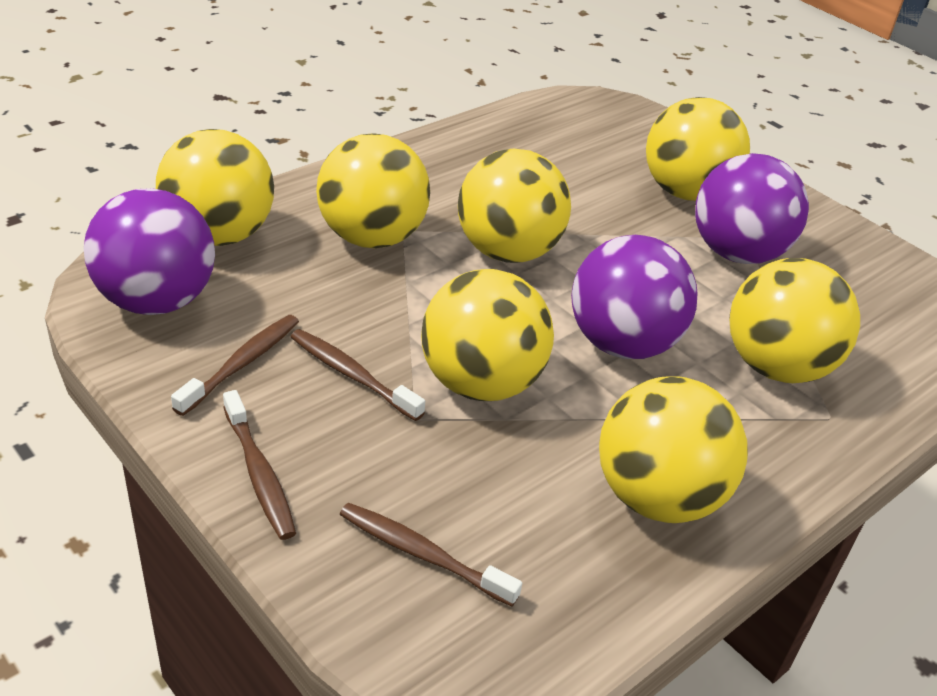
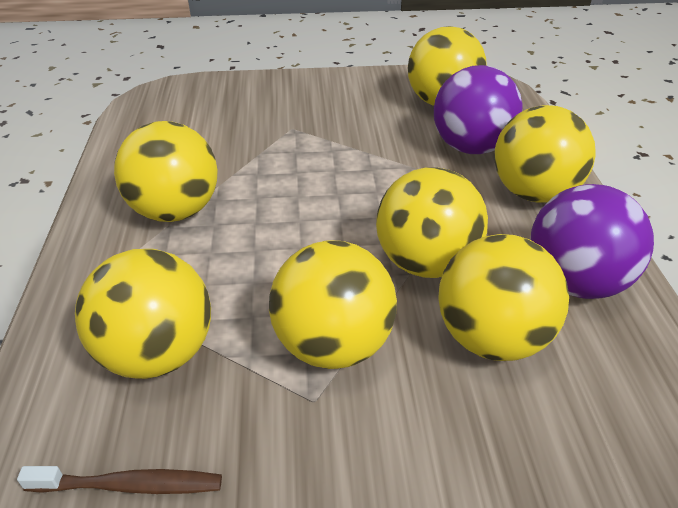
brown toothbrush: [171,315,299,416] [223,390,296,540] [291,329,425,421] [340,503,522,606] = 4 -> [17,466,222,494] = 1
purple ball: [84,188,215,315] [571,235,697,359] [695,153,809,264] = 3 -> [434,65,523,154] [530,184,654,299] = 2

